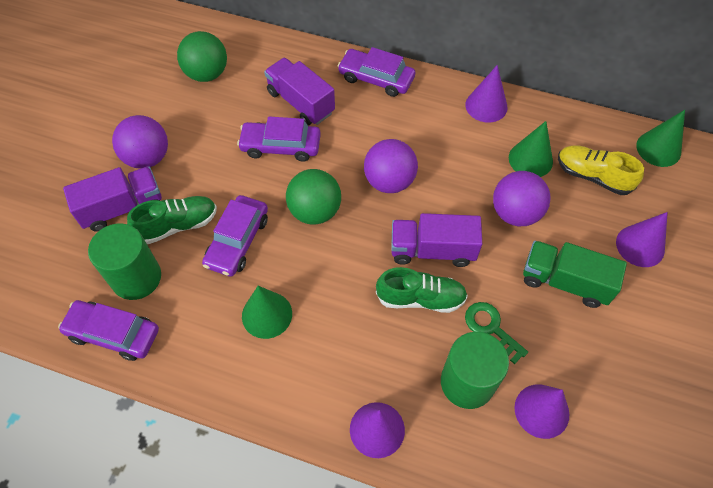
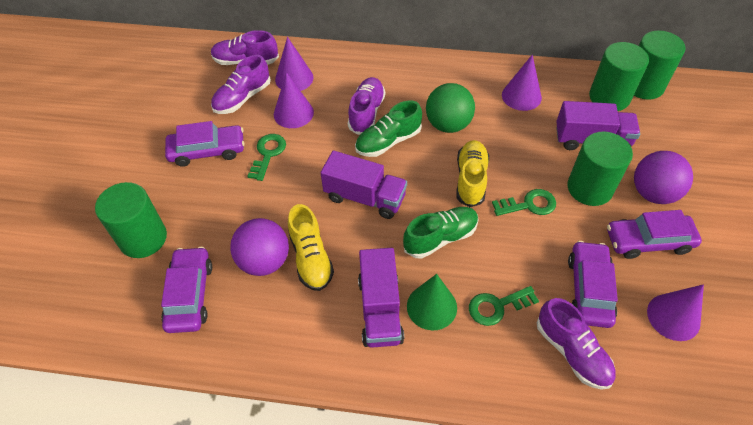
green ball: [177,31,227,82] [286,169,341,225] = 2 -> [426,83,475,133] = 1
green cone: [242,286,292,339] [509,121,553,177] [636,110,685,167] = 3 -> [407,274,457,330] = 1
green cylinder: [88,224,161,300] [441,332,509,409] = 2 -> [95,182,167,258] [567,131,633,206] [589,42,649,111] [634,30,686,100] = 4
green key: [465,302,528,364] = 1 -> [247,134,286,181] [469,286,539,326] [492,189,556,216] = 3
green truck: [523,241,627,308] = 1 -> none = 0
purple ball: [112,115,168,169] [364,139,418,193] [493,171,550,226] = 3 -> [230,218,289,276] [634,151,693,204] = 2
purple shoe: none = 0 -> [211,30,279,65] [211,55,271,114] [348,77,385,135] [537,298,616,390] = 4
yellow shoe: [558,145,644,195] = 1 -> [288,204,334,291] [456,140,489,207] = 2

